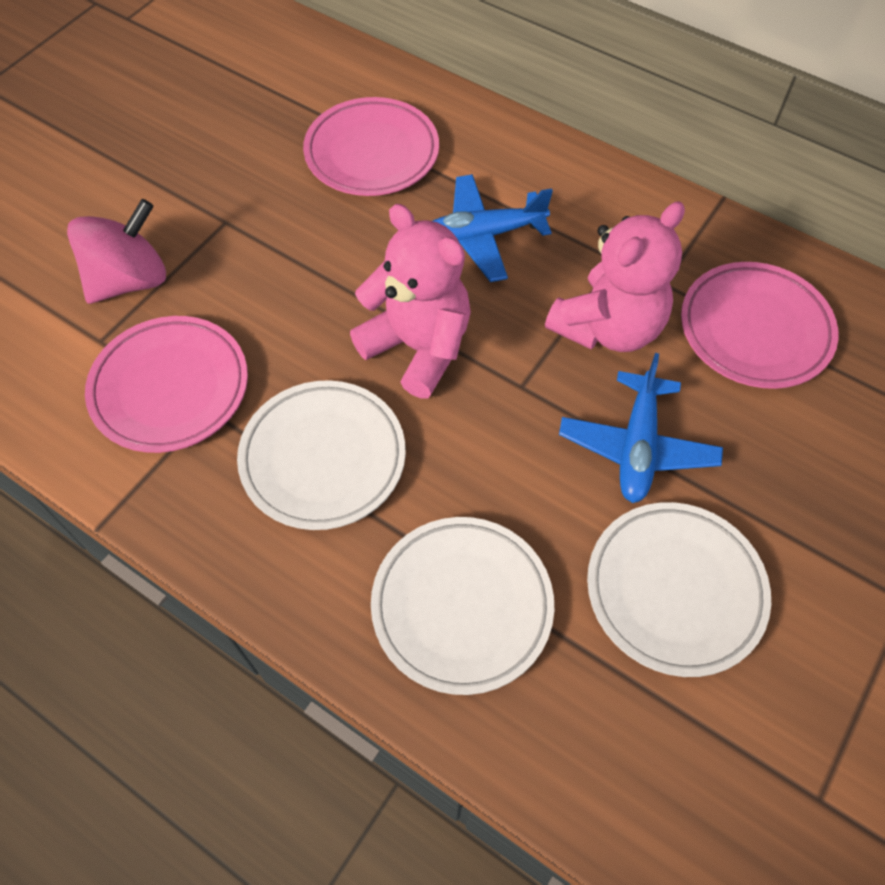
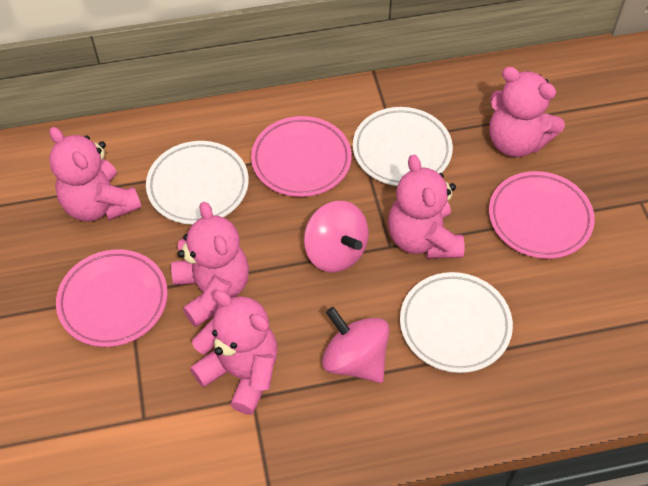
blue plane: [433,174,553,282] [559,353,723,503] = 2 -> none = 0
pink spinning top: [67,199,166,304] = 1 -> [304,201,369,272] [322,307,389,383] = 2
pink teddy bear: [350,204,471,399] [545,201,685,352] = 2 -> [49,127,142,222] [171,202,249,327] [190,290,278,415] [388,155,464,259] [489,67,565,157] = 5

